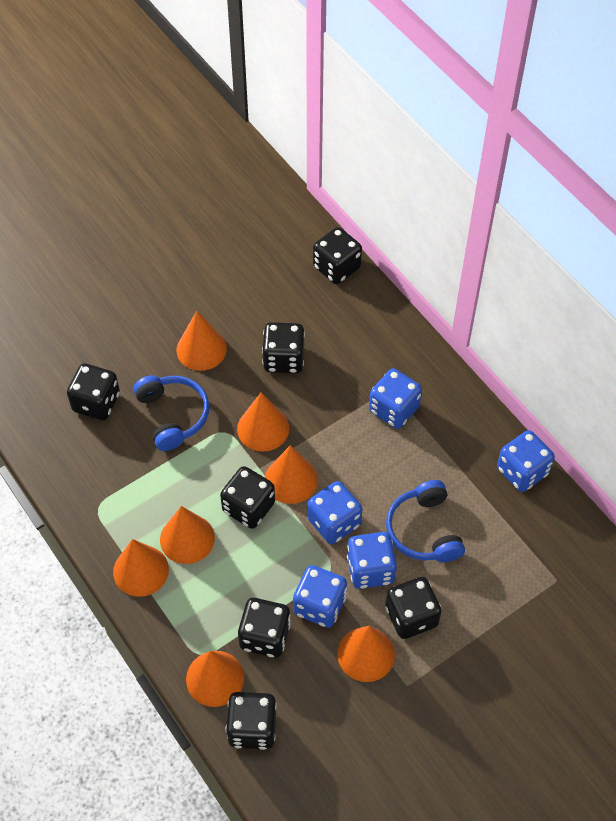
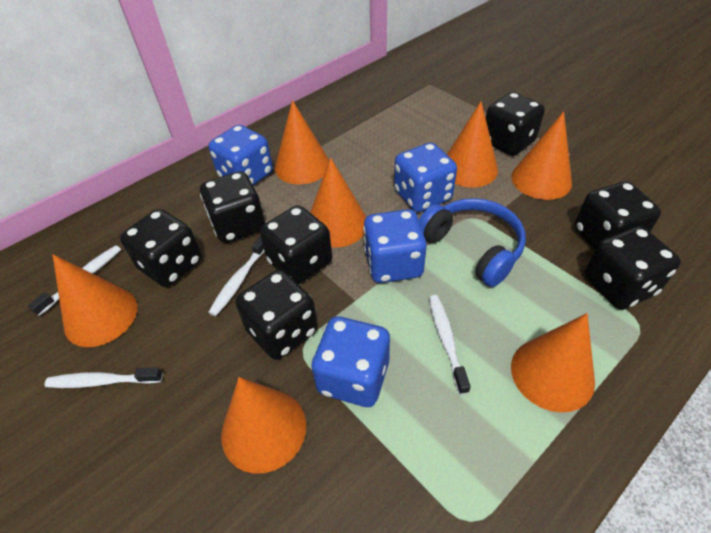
blue dice: [293,565,347,628] [308,481,362,544] [347,532,397,589] [369,368,422,429] [497,430,555,492] = 5 -> [209,125,273,185] [312,316,390,407] [363,209,427,283] [394,143,457,212] = 4
blue headphones: [133,375,209,451] [386,480,465,562] = 2 -> [419,198,526,287] = 1
white toothbrush: none = 0 -> [28,245,121,316] [45,367,163,388] [208,236,265,316] [429,295,471,395] = 4

